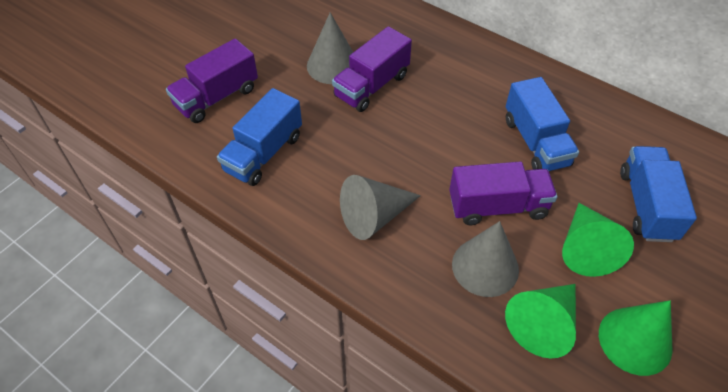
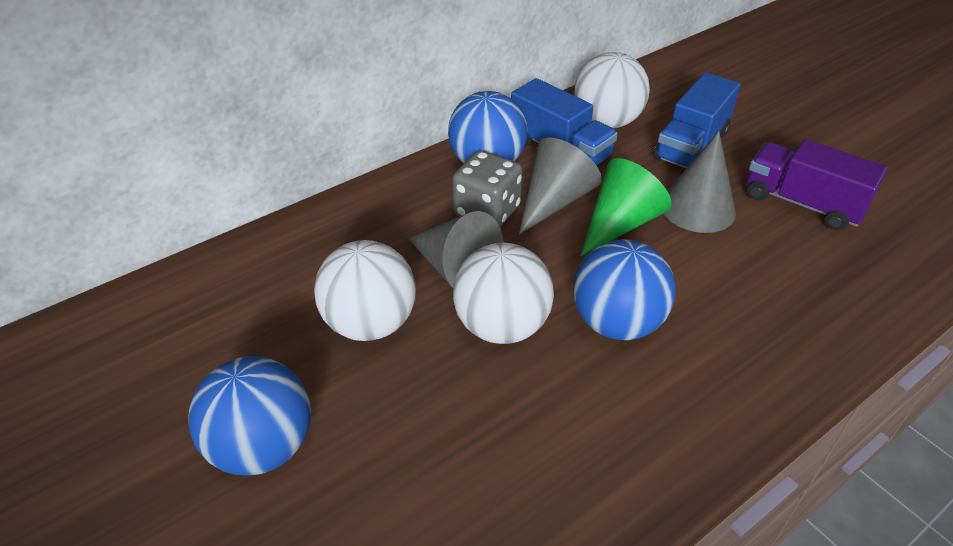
blue ball: none = 0 -> [188,356,311,476] [448,91,528,163] [573,239,676,340] = 3
blue truck: [217,88,302,186] [506,77,579,171] [620,146,697,242] = 3 -> [511,78,618,166] [653,72,741,168] = 2
green cone: [505,284,576,358] [562,203,634,277] [599,300,673,376] = 3 -> [581,158,672,256] = 1
grey dice: none = 0 -> [452,150,523,227] = 1
purple truck: [166,39,258,123] [332,26,412,112] [449,162,557,225] = 3 -> [747,139,888,230] = 1
white ball: none = 0 -> [314,240,416,341] [453,243,554,344] [574,52,650,128] = 3

